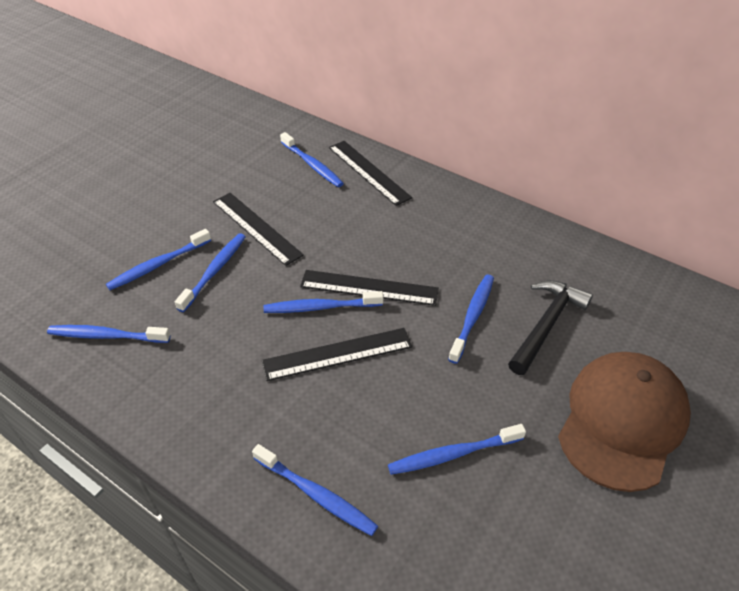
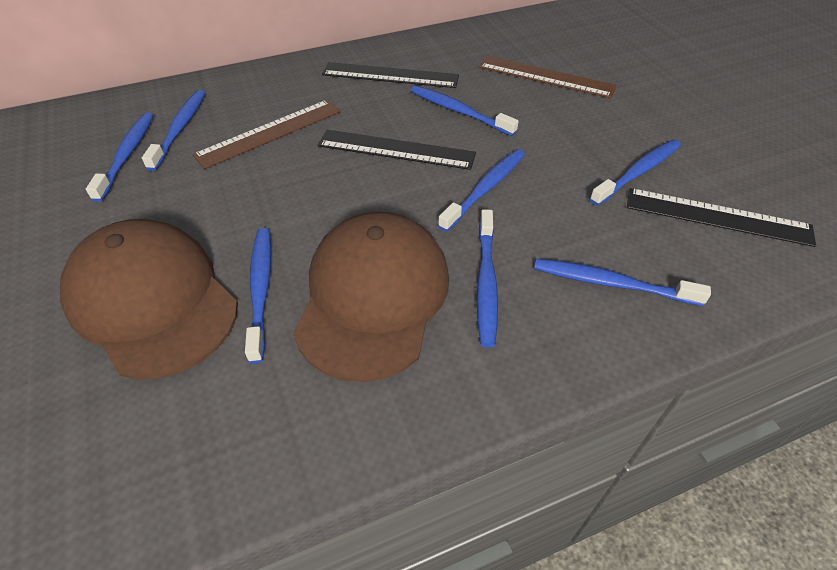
black hammer: [508,280,593,375] = 1 -> none = 0
black ruler: [213,193,304,266] [262,328,412,381] [300,270,439,306] [329,141,412,206] = 4 -> [318,130,476,170] [322,62,459,88] [627,188,816,247] = 3
brown cap: [558,352,691,492] = 1 -> [60,219,238,380] [293,212,449,382] = 2
brown ruler: none = 0 -> [192,100,341,169] [479,56,617,98] = 2

